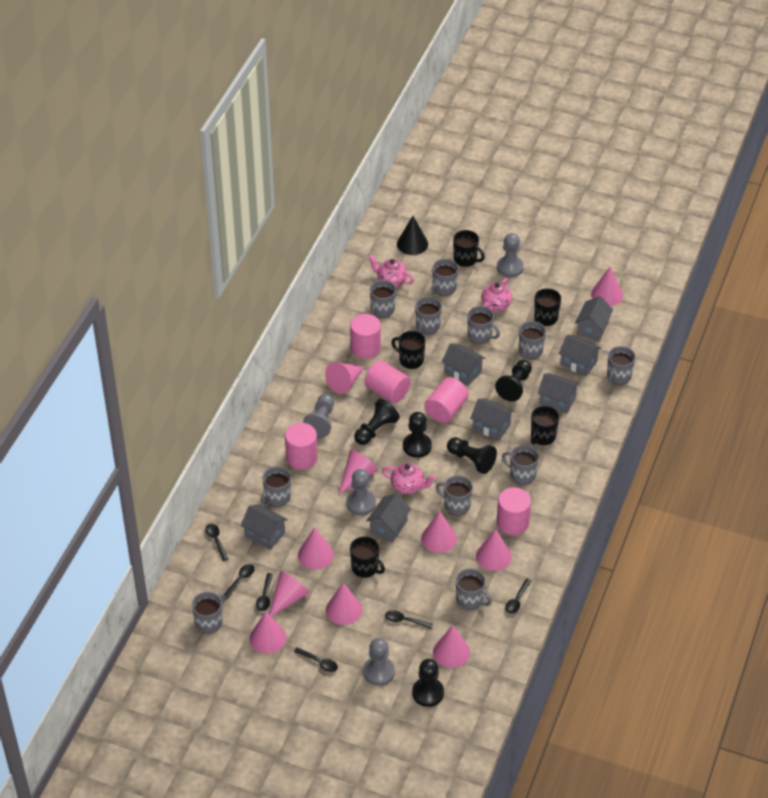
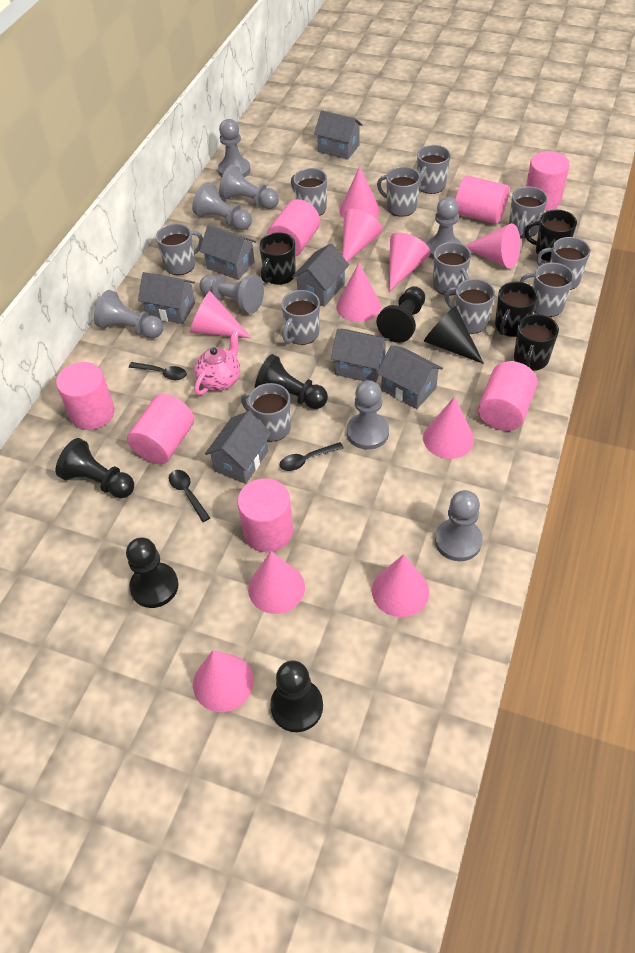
black mug: [350,536,385,578] [391,331,426,369] [453,230,485,267] [531,406,559,445] [534,288,561,326] = 5 -> [259,232,296,285] [495,282,538,337] [514,314,559,371] [525,210,577,262] = 4
black spoon: [205,523,229,561] [224,564,255,600] [256,573,273,611] [294,647,338,672] [385,610,433,629] [505,579,531,614] = 6 -> [129,362,187,380] [169,470,210,522] [280,442,344,471] = 3
grey pawn: [303,394,334,438] [346,469,376,515] [363,638,395,686] [497,233,524,277] = 4 -> [94,290,163,338] [192,182,252,230] [200,274,264,314] [218,119,251,178] [219,164,279,209] [347,380,389,450] [426,197,461,260] [435,490,483,561] = 8
pink cylinder: [285,423,318,470] [350,314,381,359] [364,360,411,403] [424,377,468,423] [497,487,531,535] = 5 -> [56,362,115,430] [127,394,194,464] [237,478,293,552] [267,199,320,257] [455,175,509,224] [478,361,537,431] [526,151,570,211] = 7
pink teapot: [368,255,414,287] [382,463,436,494] [481,278,512,311] = 3 -> [194,330,240,395] = 1

